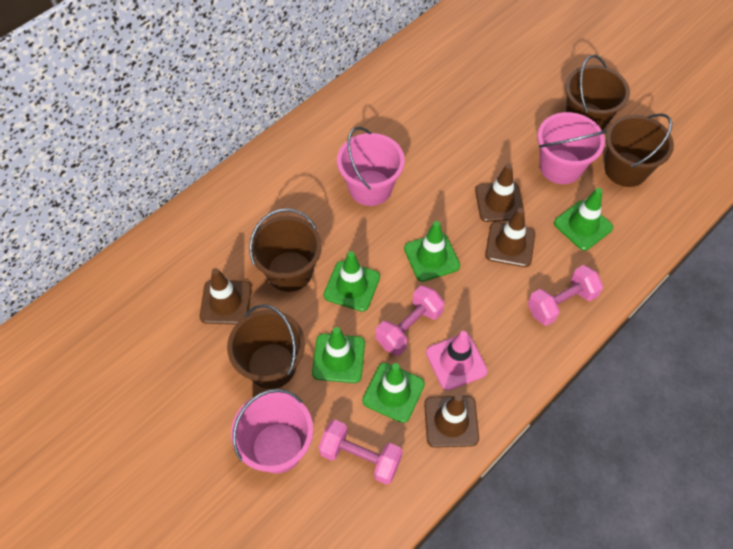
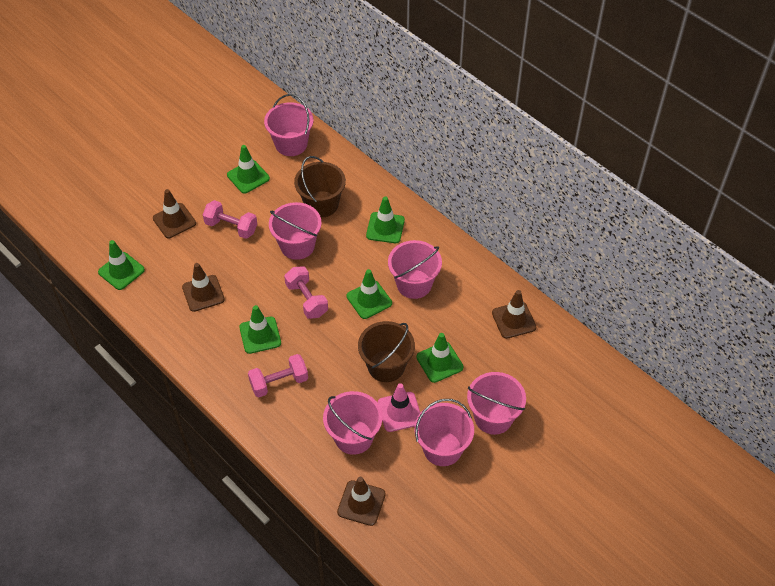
brown bucket: [227,304,305,389] [249,208,322,292] [565,55,630,130] [605,113,674,187] = 4 -> [294,156,346,218] [358,321,415,382] = 2
green traffic cone: [312,327,365,383] [324,251,380,312] [362,363,425,423] [404,221,460,282] [554,188,613,251] = 5 -> [98,240,145,290] [227,145,270,194] [239,305,281,354] [347,269,392,319] [366,196,405,243] [416,333,464,383] = 6
pink bucket: [231,389,313,473] [337,127,405,206] [537,112,607,184] = 3 -> [264,94,314,156] [269,202,322,260] [323,391,383,455] [388,240,442,299] [414,399,474,466] [467,372,526,435] = 6

